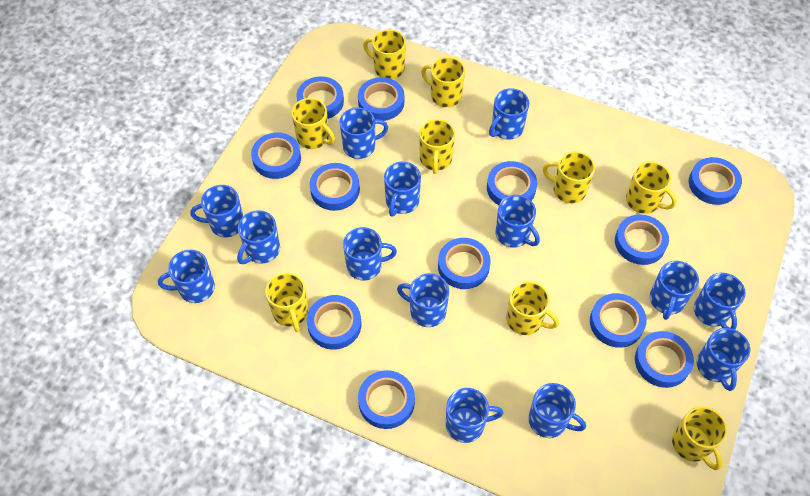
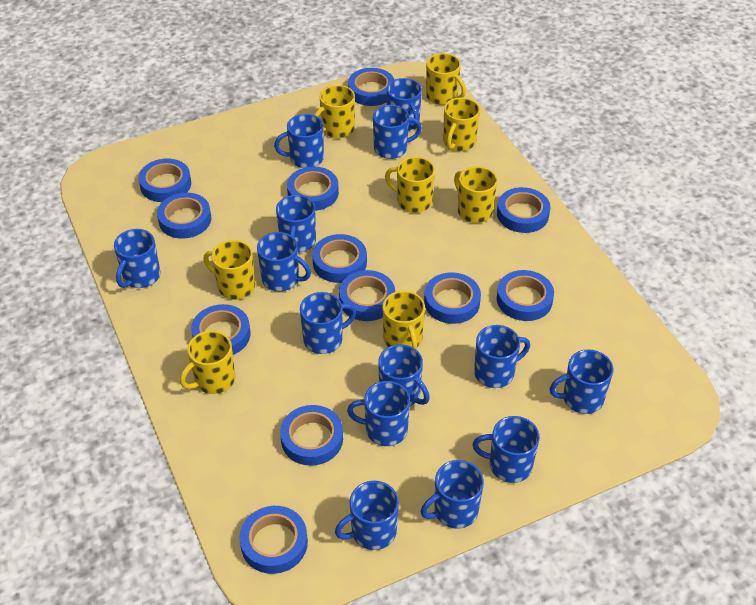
yellow mug: [265,273,308,332] [292,98,335,149] [363,29,406,79] [419,119,455,174] [421,57,465,107] [506,281,559,335] [543,151,595,204] [626,161,677,214] [672,406,727,470] = 9 -> [180,331,235,394] [204,240,255,300] [314,85,355,138] [383,291,425,350] [385,157,435,213] [426,53,466,105] [443,97,480,151] [454,166,497,223] = 8

